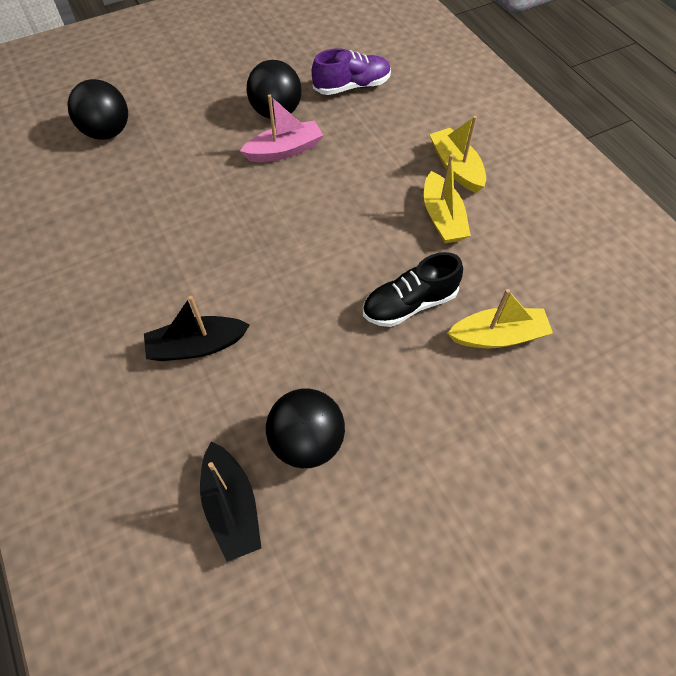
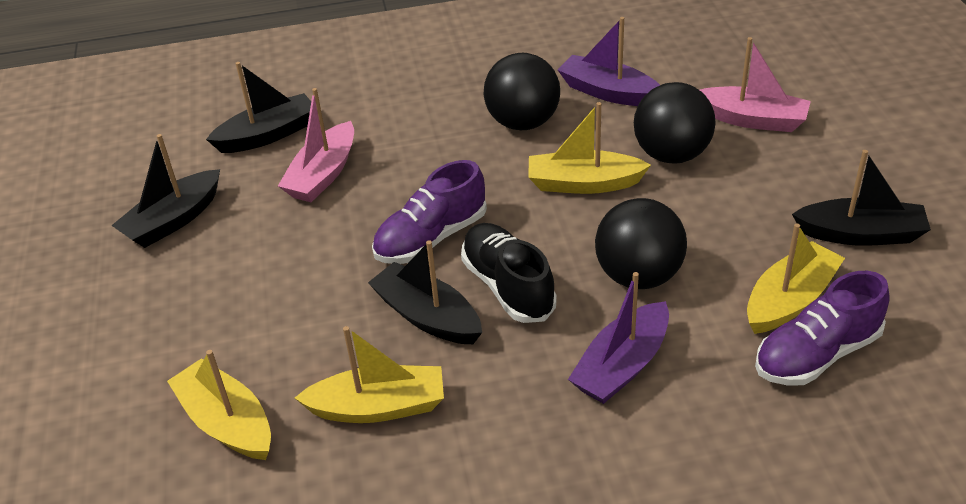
black boat: [144,296,249,361] [200,442,261,562] = 2 -> [111,134,220,248] [206,62,311,153] [368,240,482,344] [792,150,931,246] = 4
pink boat: [240,94,323,162] = 1 -> [278,88,354,202] [700,37,811,132] = 2
purple boat: none = 0 -> [558,17,660,106] [568,272,669,404] = 2
purple shoe: [312,48,391,95] = 1 -> [372,160,487,264] [755,271,890,386] = 2
yellow boat: [424,154,471,244] [429,116,486,193] [448,289,553,348] = 3 -> [167,350,271,460] [295,326,444,423] [528,102,651,194] [747,223,845,334] = 4

